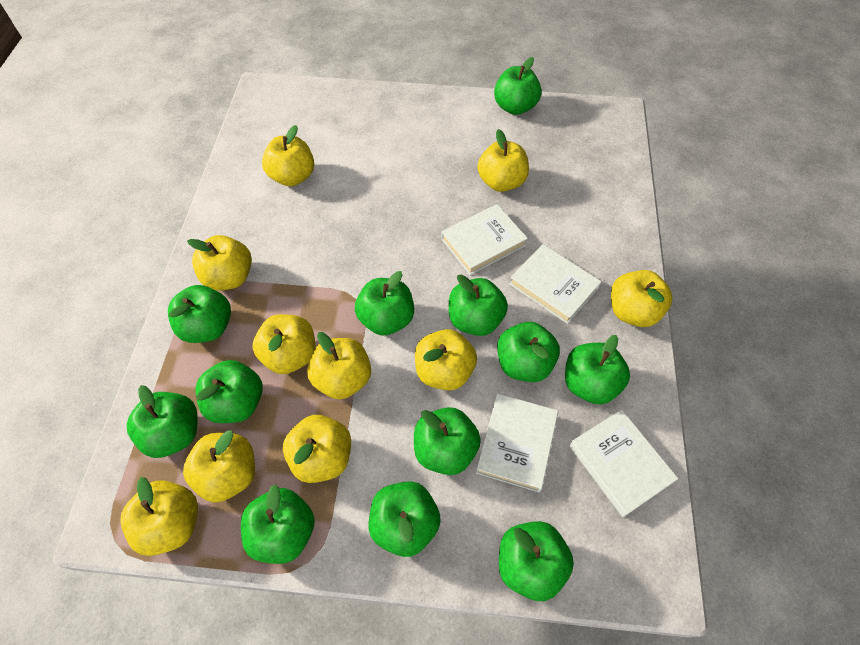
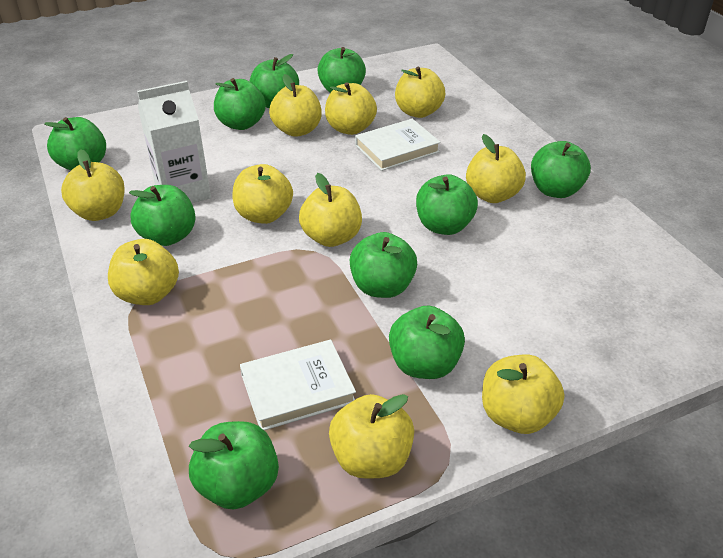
green apple: [127,385,198,458] [168,285,231,343] [196,360,263,423] [241,484,315,564] [355,271,414,336] [369,481,441,557] [414,407,481,475] [449,275,508,336] [494,57,542,115] [497,322,560,382] [499,521,574,601] [565,335,630,405] = 12 -> [44,117,106,170] [129,185,196,246] [189,421,279,509] [214,78,266,130] [250,54,299,108] [317,47,366,93] [350,232,417,298] [389,306,465,379] [416,174,478,235] [531,141,591,198] = 10
white book: [441,204,528,275] [476,394,558,492] [509,244,601,324] [569,410,678,517] = 4 -> [240,340,356,430] [355,119,441,171] = 2
white carton: none = 0 -> [137,81,211,203] = 1

